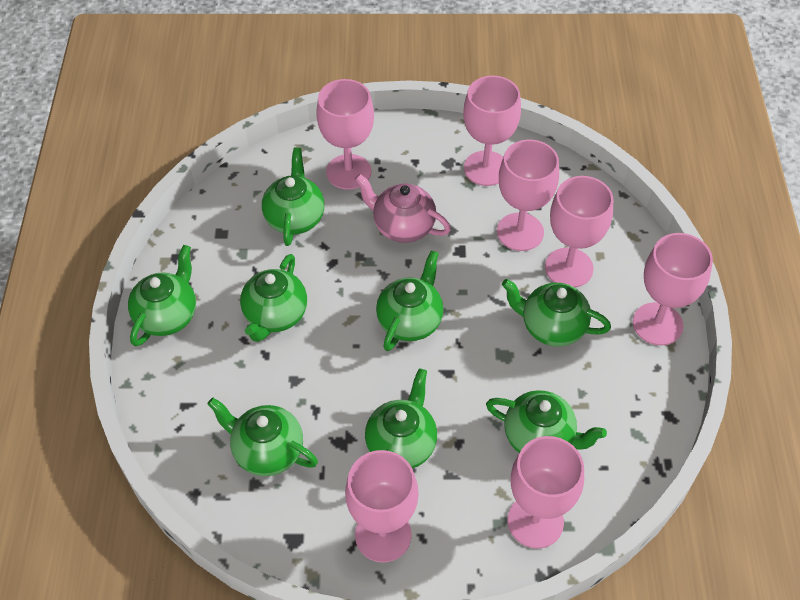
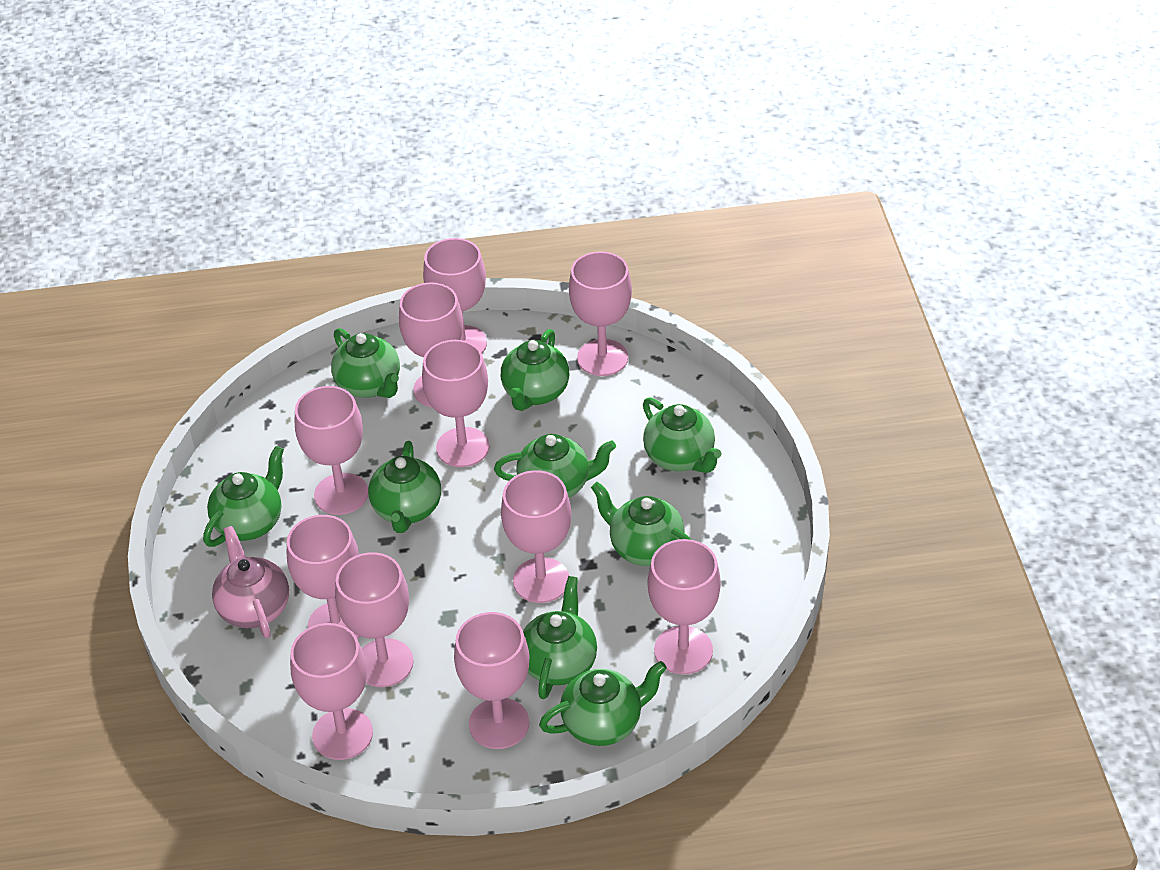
green teapot: [128,245,196,346] [207,398,318,476] [240,254,307,342] [262,148,324,246] [365,368,437,469] [376,250,443,351] [486,390,607,453] [502,279,611,347] = 8 -> [203,446,284,547] [331,328,400,398] [368,441,441,533] [494,434,616,498] [501,329,569,411] [523,576,597,699] [539,661,667,746] [591,482,692,566] [643,397,722,473] = 9
pink goblet: [316,79,374,190] [345,450,419,563] [463,76,521,186] [497,140,559,251] [508,436,584,549] [545,176,613,287] [633,233,713,346] = 7 -> [287,515,360,639] [290,623,373,760] [295,386,368,515] [335,552,414,687] [399,282,463,407] [422,340,489,467] [423,238,487,353] [454,612,529,749] [501,470,571,603] [569,251,632,376] [648,539,721,674] = 11

